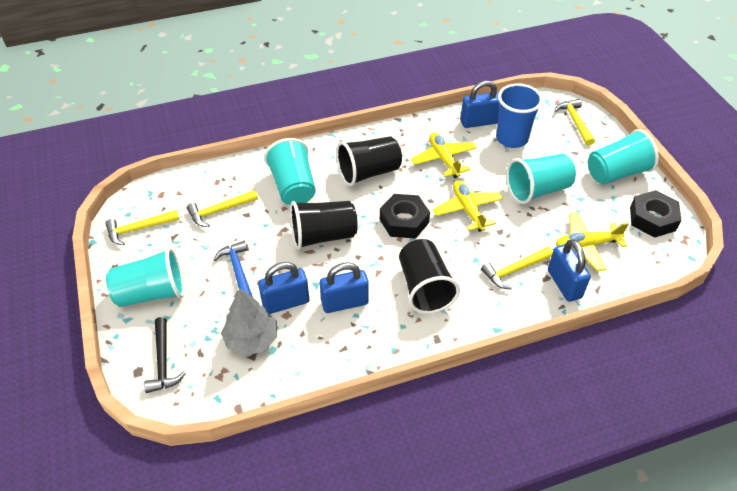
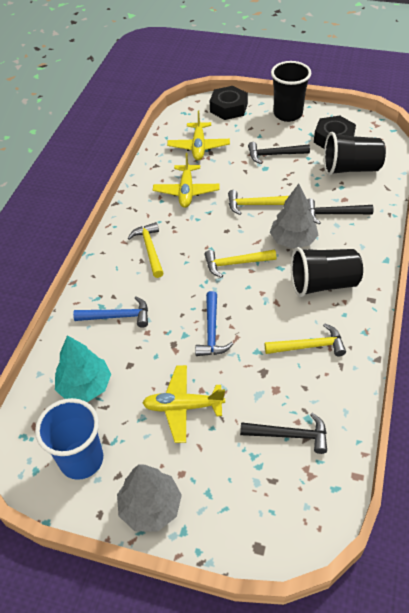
black hammer: [144,317,186,393] = 1 -> [240,413,327,454] [248,142,310,164] [307,198,374,224] = 3
blue hammer: [213,241,253,297] = 1 -> [73,296,148,328] [195,291,233,356] = 2
blue padlock: [258,262,309,314] [320,262,369,313] [460,81,499,128] [548,239,591,302] = 4 -> none = 0
grey tree: [221,289,277,356] = 1 -> [117,464,182,532] [270,184,319,249] = 2
turquoise cup: [106,248,184,307] [264,138,316,205] [506,154,576,204] [588,129,659,184] = 4 -> none = 0
turquoise tree: none = 0 -> [55,335,111,402] = 1

